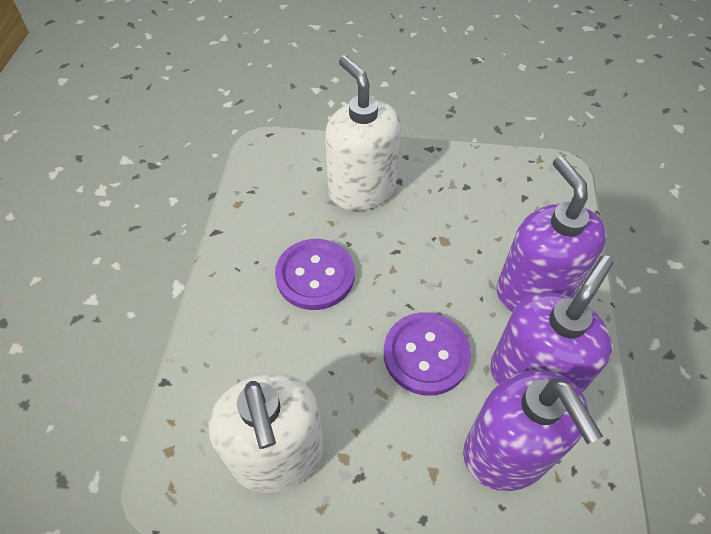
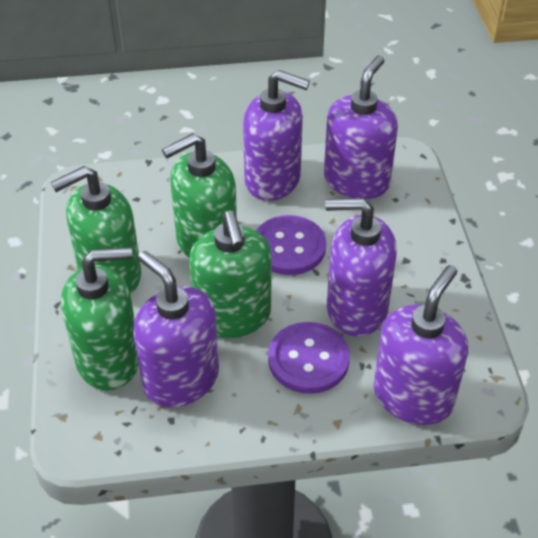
green soap dispenser: none = 0 -> [51,166,142,294] [61,247,139,390] [162,133,237,258] [189,211,271,338] = 4
purple soap dispenser: [463,370,603,491] [490,255,614,393] [497,156,607,312] = 3 -> [133,251,219,408] [243,70,310,201] [324,55,398,199] [325,198,397,337] [374,265,468,425] = 5
white soap dispenser: [208,373,324,493] [325,56,401,211] = 2 -> none = 0

